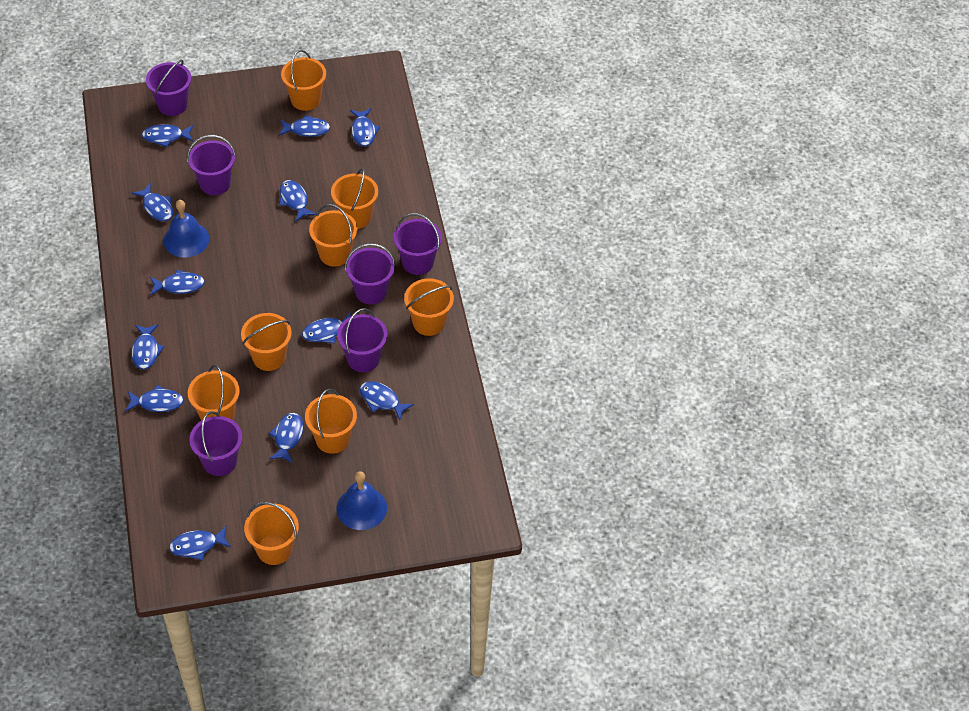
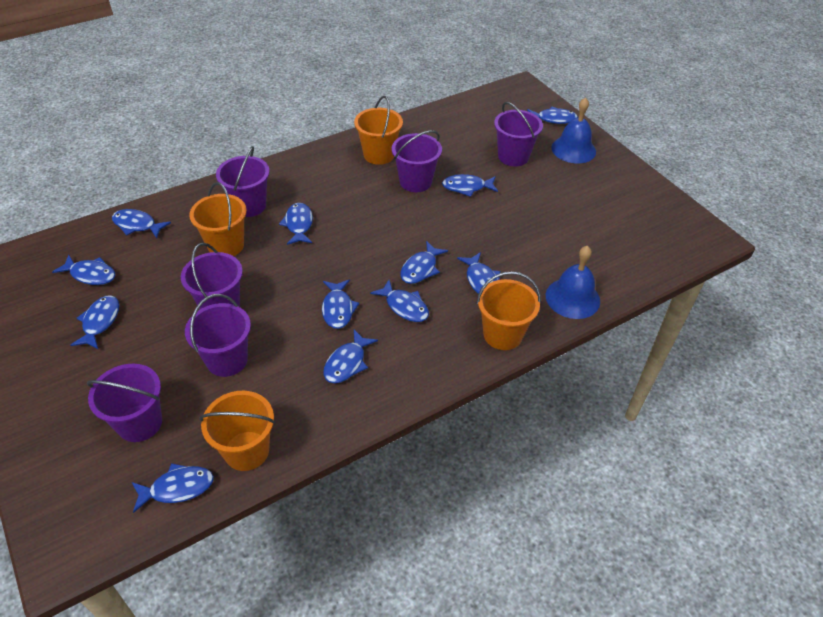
orange bucket: [188,365,240,421] [241,313,292,371] [244,502,299,565] [281,50,326,111] [305,389,357,454] [309,204,358,267] [331,168,378,229] [404,279,454,336] = 8 -> [189,182,247,256] [199,391,275,471] [354,96,403,165] [477,271,541,350] = 4

